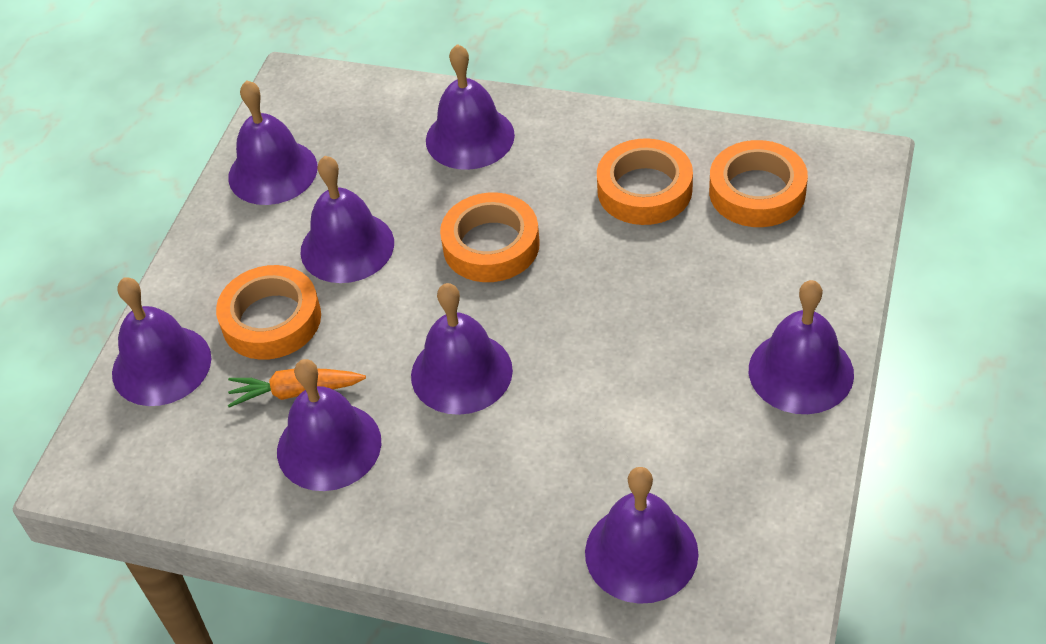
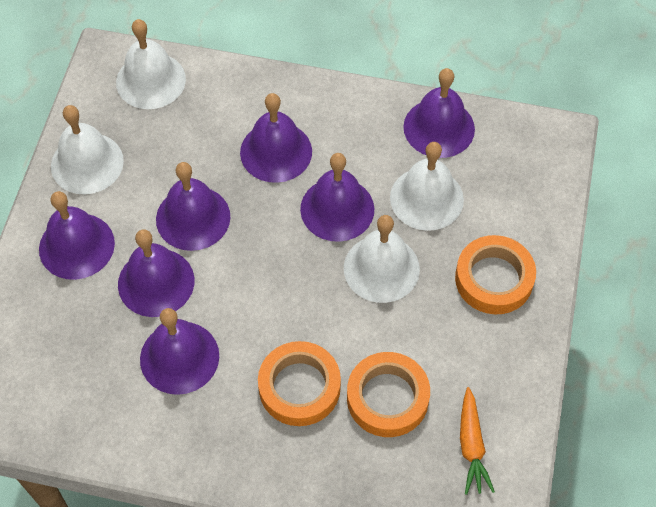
orange tape: [216,265,321,360] [440,192,540,282] [597,138,693,225] [709,140,808,227] = 4 -> [258,341,341,426] [347,352,430,437] [455,235,536,314] = 3
purple bell: [112,277,211,406] [228,80,318,205] [277,359,382,491] [300,156,394,283] [411,283,513,415] [426,44,515,170] [585,467,698,604] [749,280,854,414] = 8 -> [39,191,115,280] [118,229,194,317] [140,308,219,395] [156,162,230,251] [240,93,312,183] [300,153,374,242] [403,68,475,158] = 7
white bell: none = 0 -> [51,105,124,194] [116,19,186,109] [344,215,420,303] [390,142,464,231] = 4

